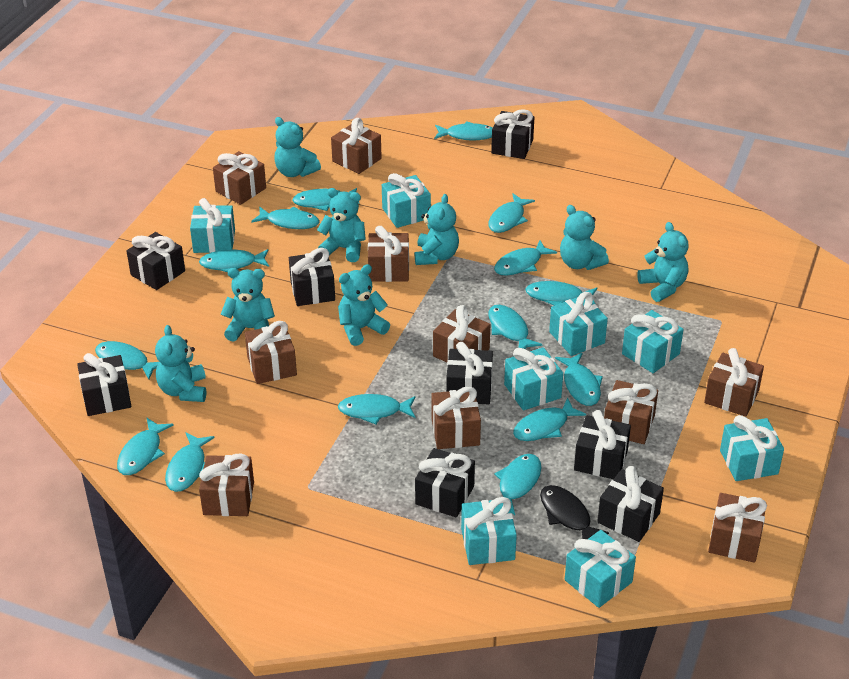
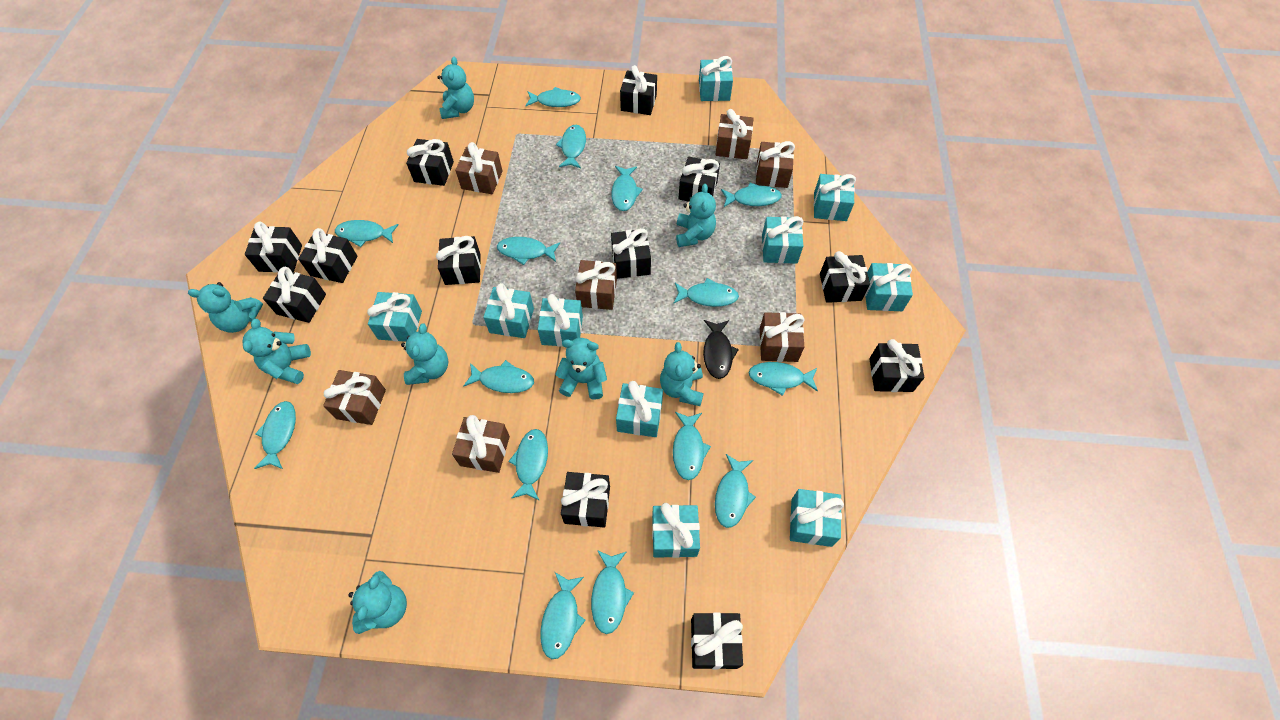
black gift: [77,353,131,416] [127,232,185,290] [289,248,335,306] [415,448,475,517] [446,342,493,404] [491,109,534,159] [574,410,631,479] [597,466,664,542] = 8 -> [245,221,302,273] [263,267,326,323] [298,228,358,283] [406,139,454,186] [436,236,481,285] [561,472,610,527] [611,228,651,279] [620,65,657,115] [678,156,720,202] [691,612,743,670] [820,251,870,303] [869,339,924,392] = 12
brown gift: [199,454,254,516] [213,151,266,205] [245,321,297,384] [331,118,382,174] [368,226,409,282] [431,386,481,449] [433,305,490,362] [604,380,658,444] [704,348,764,417] [708,493,767,563] = 10 -> [323,370,386,425] [452,415,510,473] [455,142,502,194] [575,260,617,310] [715,109,754,159] [756,141,795,188] [760,312,805,362] = 7
turquoise gift: [190,198,235,253] [382,173,431,228] [461,497,517,565] [504,347,563,410] [549,292,608,356] [565,530,636,608] [622,310,684,373] [720,415,784,481] = 8 -> [367,292,422,342] [483,283,534,338] [538,294,583,347] [616,381,663,437] [652,503,700,558] [699,56,733,101] [762,216,804,264] [790,489,844,547] [813,174,856,221] [865,263,913,311] = 10

